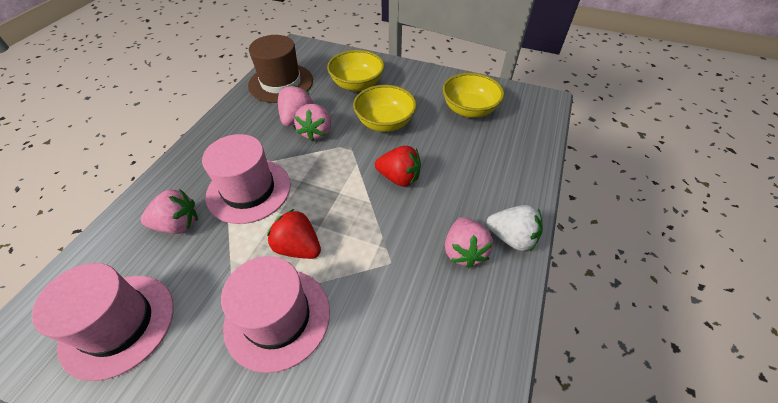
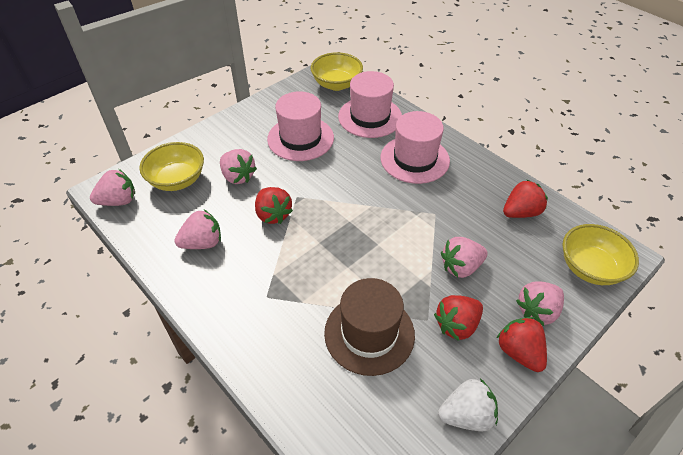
pink strawberry: [141,189,198,234] [278,85,314,126] [294,104,331,141] [445,217,493,268] = 4 -> [90,169,135,206] [174,210,221,249] [220,149,257,184] [441,237,488,278] [516,282,564,326] = 5
red strawberry: [267,209,321,259] [375,146,421,187] = 2 -> [255,187,293,224] [434,295,483,341] [497,317,547,372] [503,179,548,218] = 4

